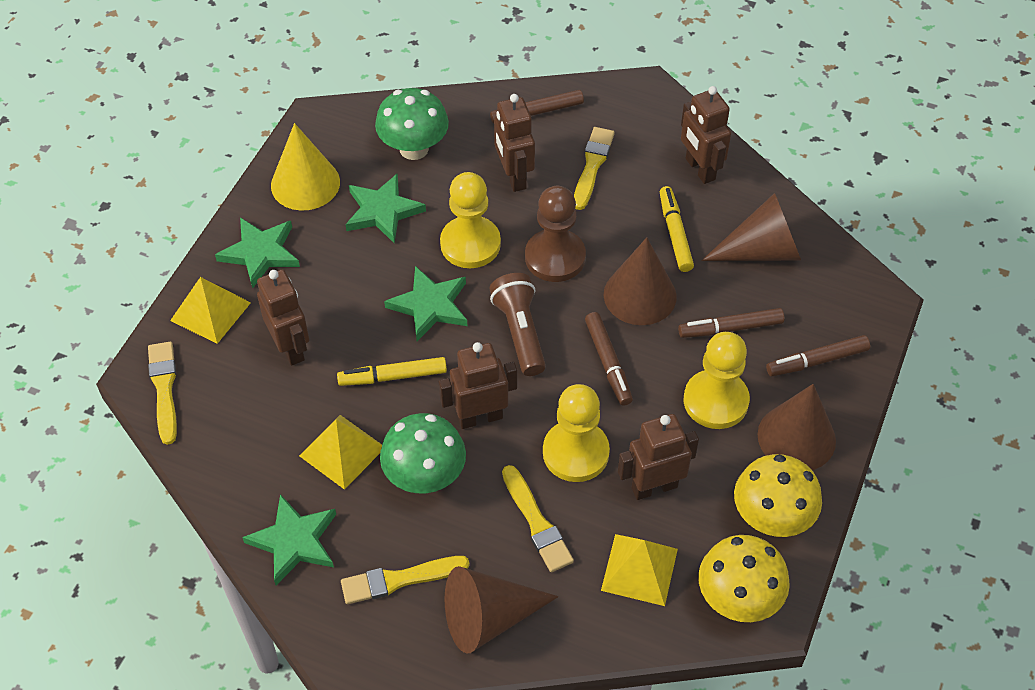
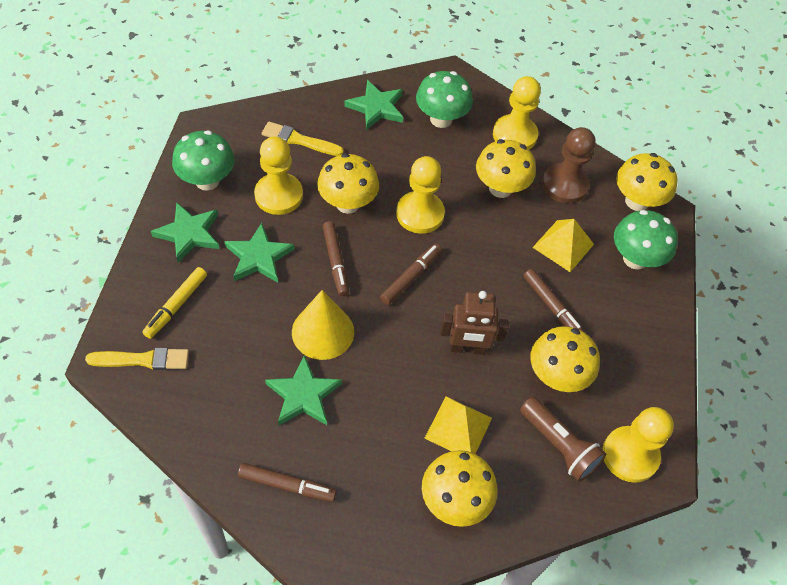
brown cone: [444,566,559,654] [604,237,677,325] [701,193,801,261] [758,384,836,470] = 4 -> none = 0
brown robot: [257,270,309,366] [439,342,517,429] [494,94,535,192] [618,414,699,500] [681,86,731,184] = 5 -> [440,291,509,355] = 1
green mushroom: [375,88,449,160] [380,413,466,493] = 2 -> [172,130,235,191] [416,71,473,128] [614,210,678,270] = 3
yellow brush: [148,342,177,445] [341,556,470,604] [502,465,574,572] [574,127,615,210] = 4 -> [85,348,189,370] [262,121,344,156] = 2
yellow marker: [337,357,447,386] [660,186,694,272] = 2 -> [142,267,207,339] = 1
yellow mushroom: [698,535,790,622] [734,454,822,537] = 2 -> [317,153,379,214] [422,450,498,527] [476,139,536,198] [530,326,600,392] [616,153,677,211] = 5
yellow pawn: [440,172,501,268] [543,384,610,482] [684,332,750,429] = 3 -> [254,136,303,215] [396,156,445,234] [493,76,541,149] [602,407,674,483] = 4
yellow pyramid: [170,277,251,344] [299,415,382,490] [601,534,678,606] = 3 -> [425,396,492,454] [532,219,594,272] = 2

